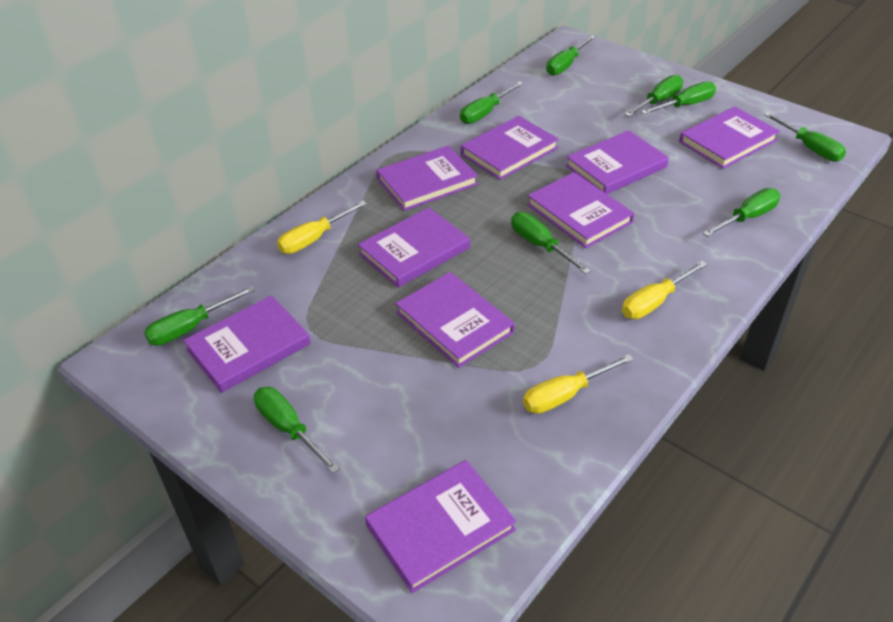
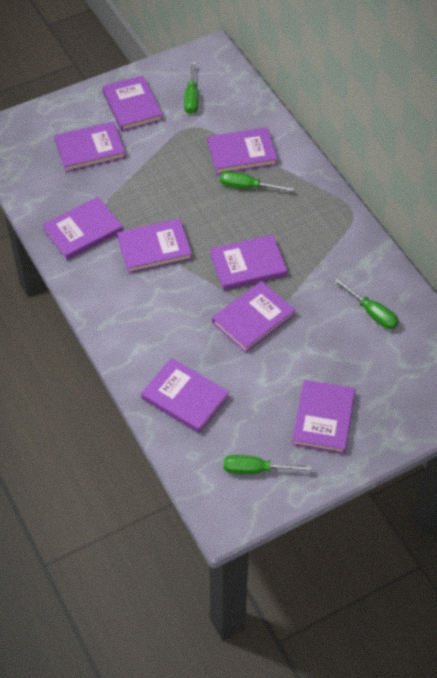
green screwdriver: [144,286,255,346] [254,387,339,474] [460,82,523,124] [511,212,591,274] [546,35,596,76] [625,75,683,117] [641,81,716,115] [702,188,780,237] [764,112,846,162] = 9 -> [184,62,198,114] [220,171,294,192] [224,455,312,474] [334,278,399,329] = 4
yellow screwdriver: [277,201,367,254] [523,354,634,414] [622,261,707,319] = 3 -> none = 0

